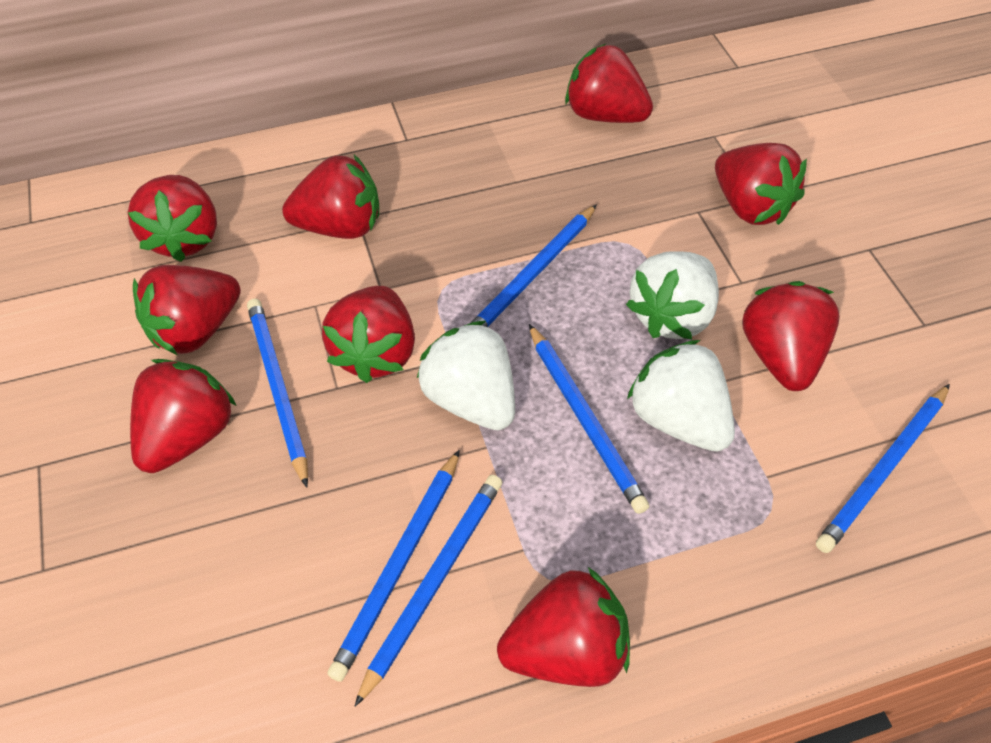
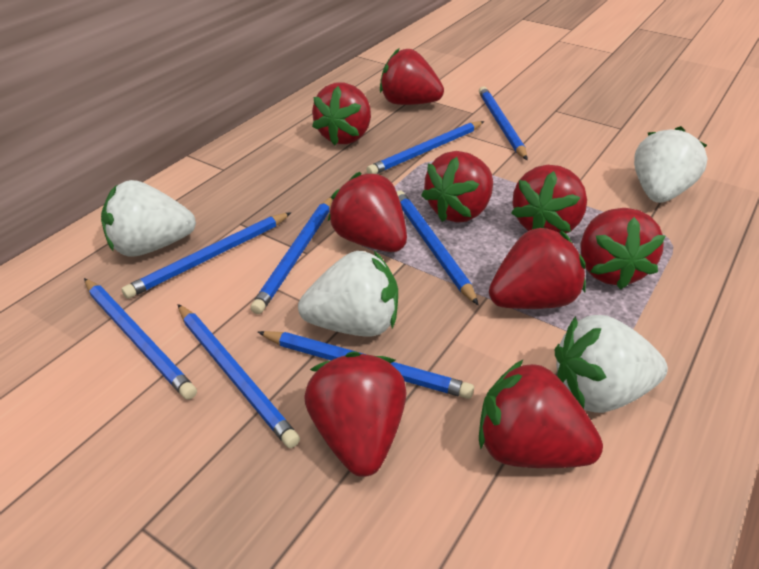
blue pencil: [247,298,308,488] [327,450,460,682] [355,475,502,707] [471,204,597,327] [529,324,649,514] [816,384,950,553] = 6 -> [84,278,197,400] [121,212,291,299] [178,304,300,448] [250,197,333,314] [258,331,474,399] [366,121,484,174] [396,190,479,305] [479,86,527,160] = 8
white strawberry: [417,321,515,430] [626,251,719,339] [627,340,735,452] = 3 -> [101,180,196,257] [298,251,398,337] [555,315,668,413] [634,126,708,203] = 4

